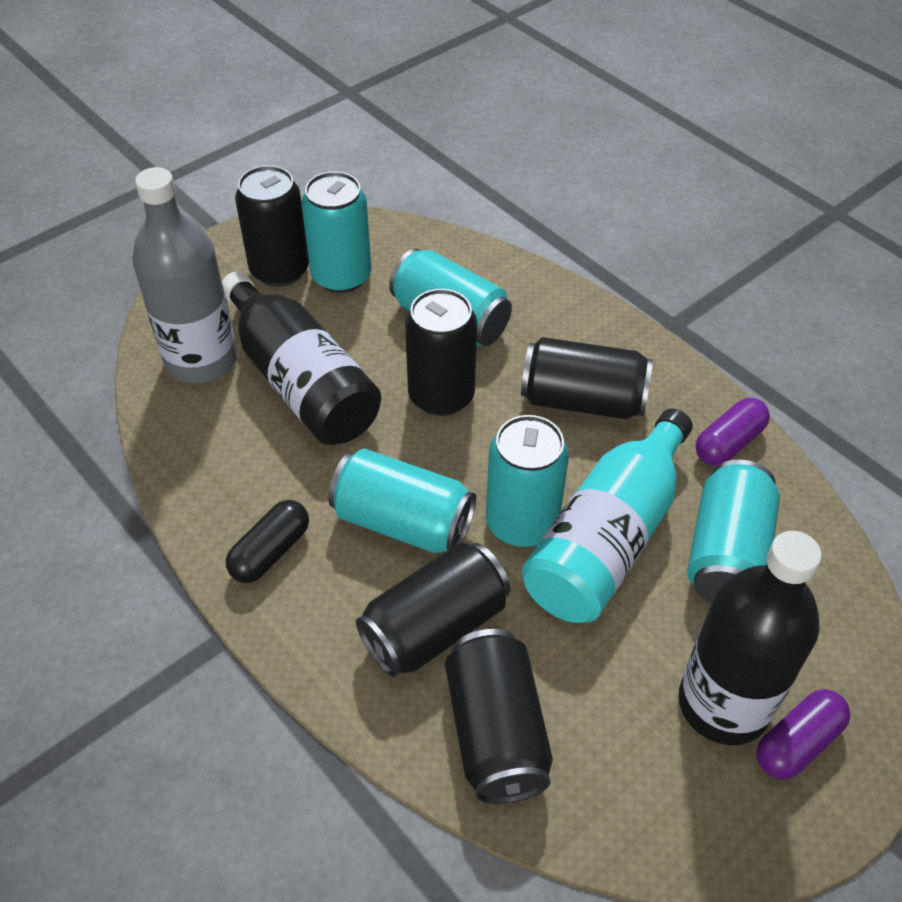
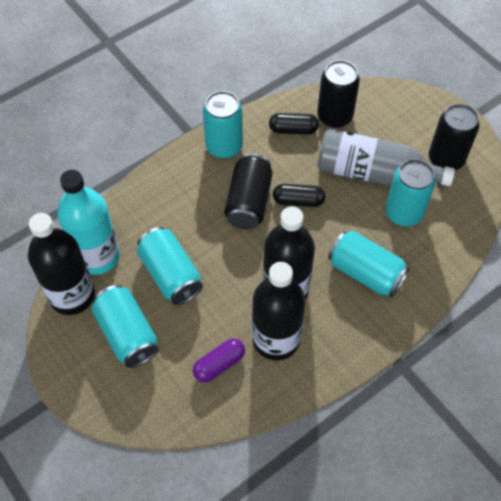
black bottle: [222,271,381,445] [679,531,822,745] = 2 -> [28,213,95,315] [252,262,305,361] [263,207,315,300] = 3
black can: [235,165,309,287] [356,543,511,677] [405,289,477,416] [445,629,553,804] [521,337,653,419] = 5 -> [224,153,273,229] [317,60,360,128] [429,104,479,170] = 3
black capsule: [226,500,309,583] = 1 -> [269,113,319,134] [273,184,325,207] = 2
purple capsule: [696,398,770,466] [757,689,850,779] = 2 -> [193,339,245,382] = 1

